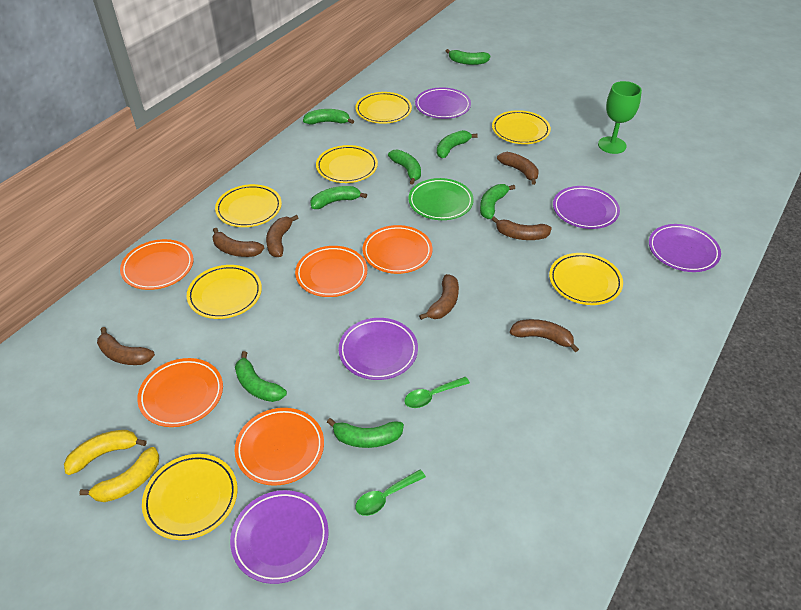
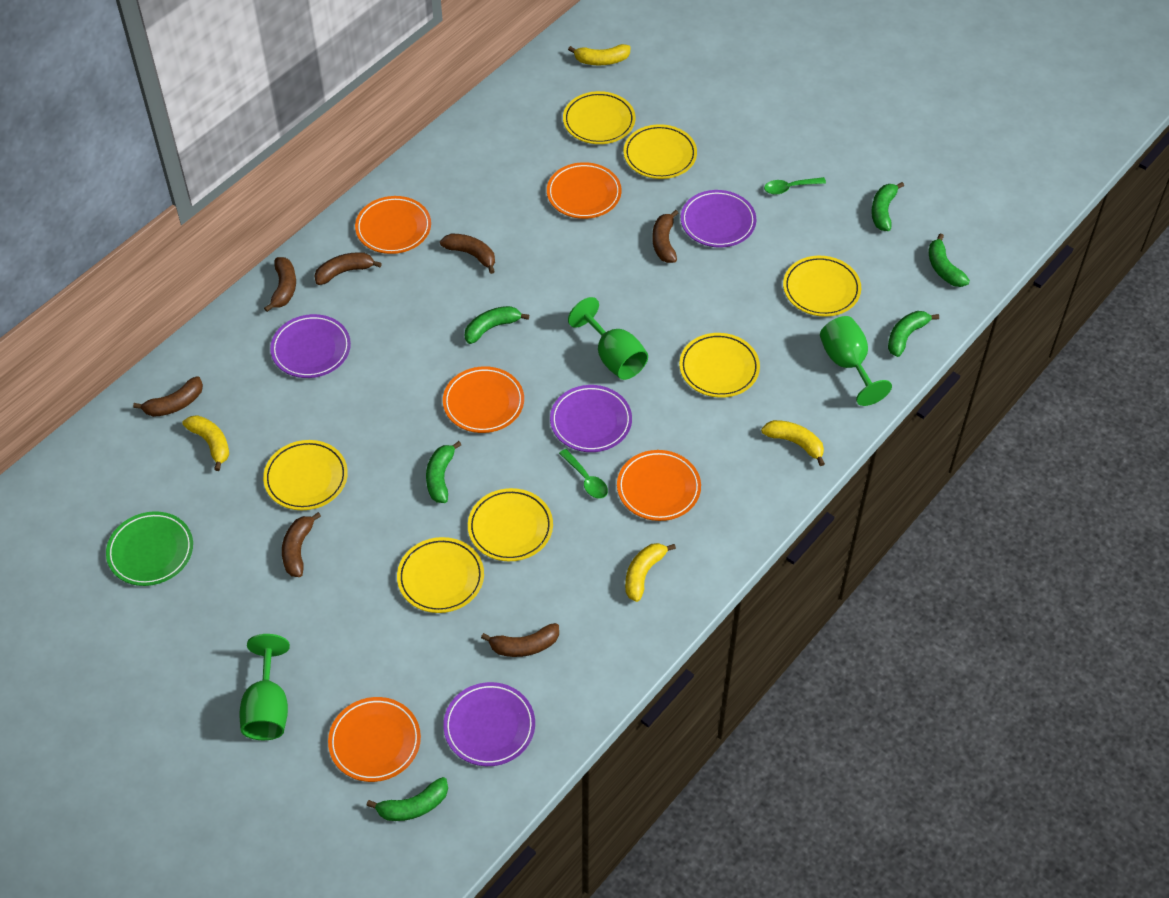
green banana: [235,351,287,402] [303,109,354,124] [310,186,367,209] [327,418,404,448] [388,149,421,185] [437,130,478,158] [446,49,490,65] [480,184,515,219] = 8 -> [366,777,448,821] [426,441,461,503] [465,306,529,344] [871,182,904,231] [888,311,939,357] [929,233,970,287] = 6
green goblet: [598,81,642,154] = 1 -> [239,634,290,740] [568,297,648,380] [820,316,892,406] = 3
purple plate: [230,490,329,584] [338,318,418,380] [415,87,471,119] [553,186,620,229] [649,224,721,272] = 5 -> [270,314,351,378] [443,682,535,766] [550,385,632,452] [681,190,756,247] = 4
yellow banana: [64,430,147,475] [79,447,159,502] = 2 -> [182,415,229,471] [568,44,630,65] [625,543,676,602] [761,420,825,466] = 4

